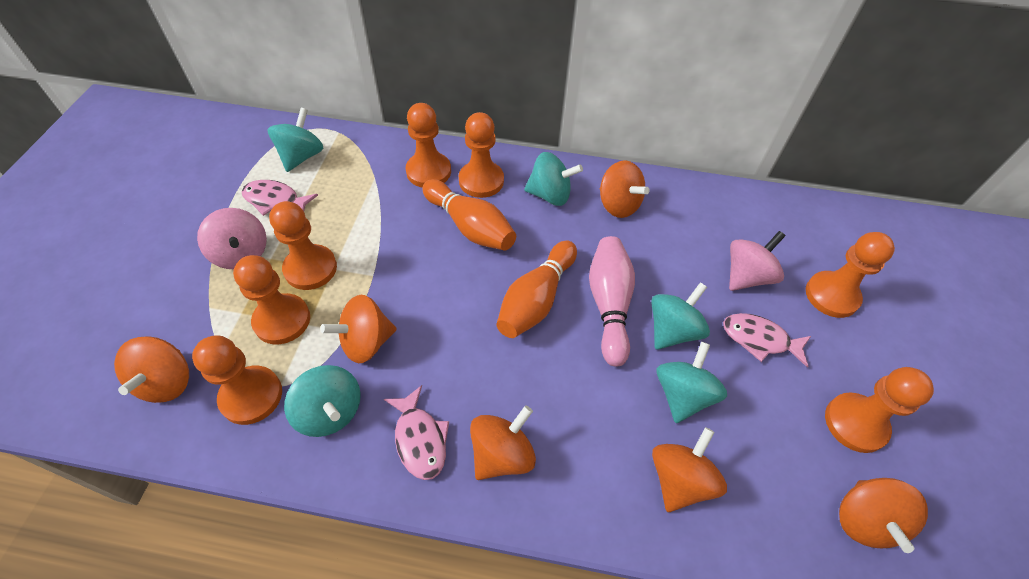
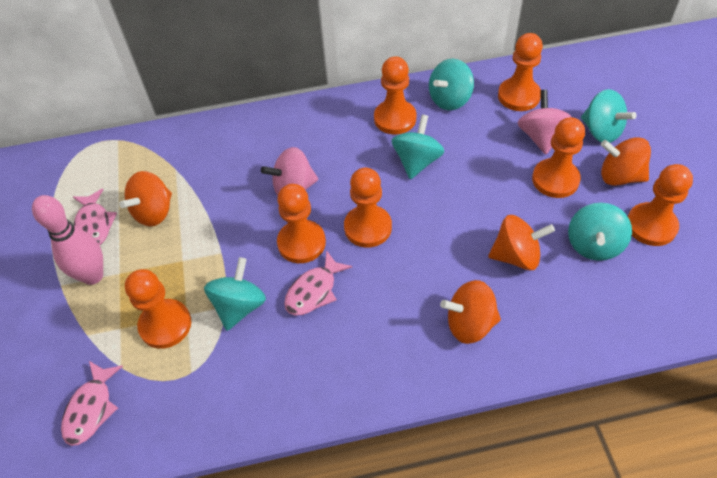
orange bowling pin: [422,179,516,250] [496,241,577,338] = 2 -> none = 0
orange spinning top: [114,336,189,403] [320,295,397,363] [470,405,536,480] [600,160,650,218] [652,427,727,512] [839,478,928,553] = 6 -> [119,171,172,226] [440,280,501,344] [488,215,555,270] [601,137,651,186] = 4

